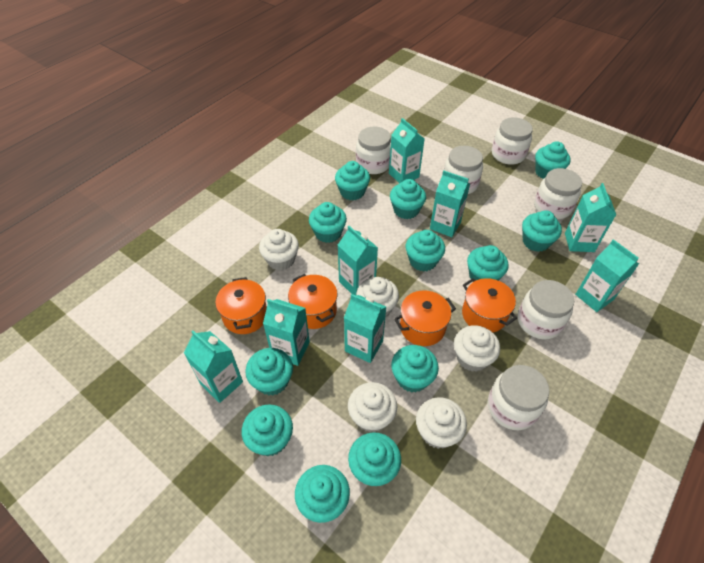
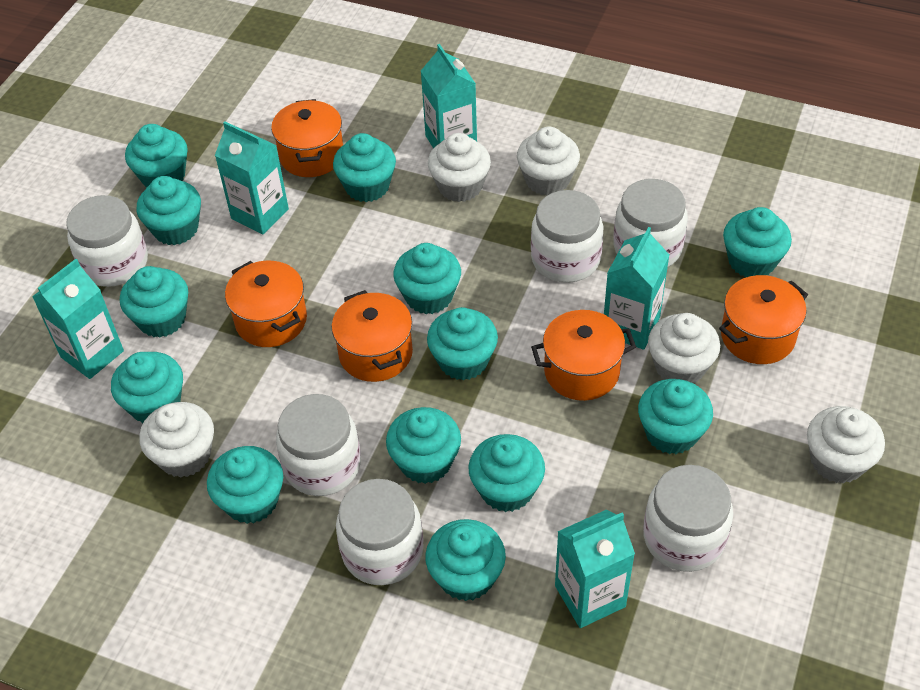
orange pot: [215,277,267,334] [288,274,338,329] [394,290,456,346] [462,278,517,332] = 4 -> [225,261,307,347] [271,99,343,177] [332,290,413,382] [531,310,636,401] [719,275,808,364] = 5
turquoise carton: [184,330,243,403] [263,299,310,366] [338,226,378,295] [344,294,386,363] [389,118,424,183] [430,171,470,237] [565,183,616,252] [575,239,639,312] = 8 -> [32,259,124,379] [215,122,289,235] [421,44,477,148] [555,509,635,628] [604,227,669,350] = 5
turquoise cupcake: [242,404,293,456] [245,348,293,396] [295,465,350,523] [309,202,347,243] [335,161,370,200] [348,432,401,486] [390,179,426,219] [391,345,439,393] [406,230,445,272] [467,245,509,282] [522,210,562,252] [535,141,571,179] = 12 -> [111,352,183,423] [120,266,188,337] [125,124,188,188] [136,176,201,245] [207,446,283,524] [333,133,396,202] [386,407,461,484] [393,243,461,314] [425,519,506,601] [427,307,498,380] [468,434,545,512] [638,379,713,454] [723,207,792,277] = 13

